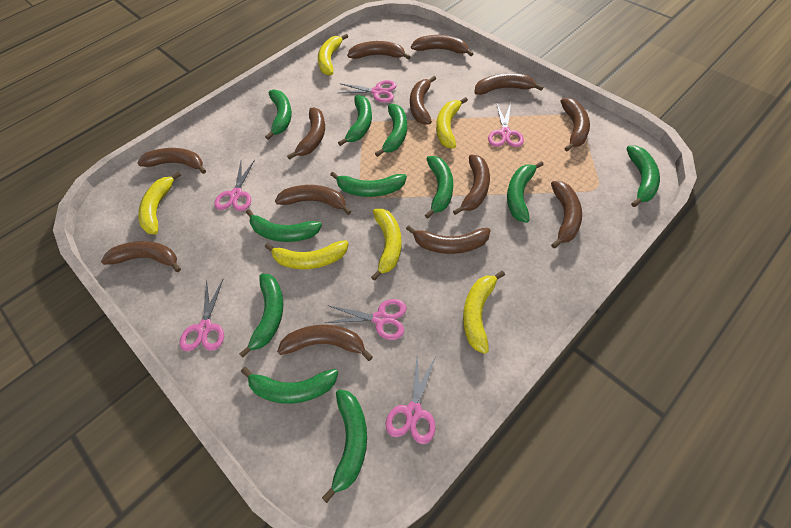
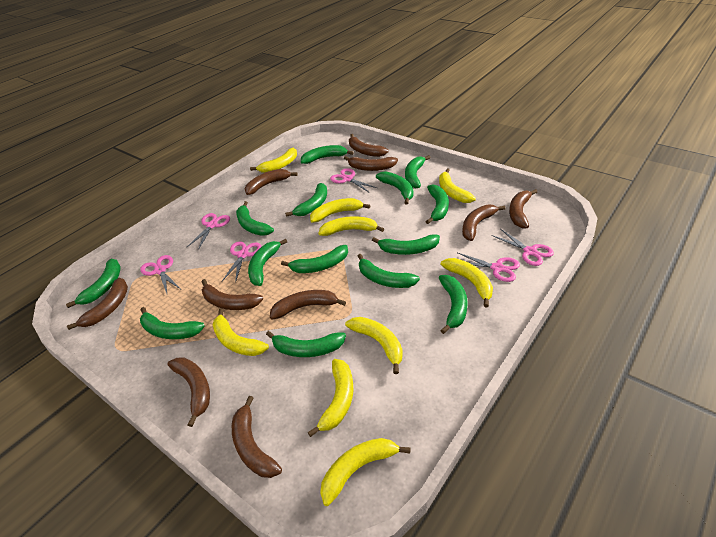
brown banana: [101,241,181,272] [137,148,206,174] [275,185,351,215] [277,325,373,361] [287,108,325,160] [347,41,411,60] [406,225,491,254] [410,76,436,125] [411,35,474,56] [453,154,490,215] [474,73,543,95] [551,181,582,248] [561,98,590,151] = 13 -> [67,278,128,330] [167,358,210,427] [202,279,263,310] [232,396,282,478] [245,169,297,195] [270,290,346,320] [344,156,398,171] [349,134,389,157] [462,205,506,241] [509,189,537,228] = 10
green banana: [239,273,283,358] [241,367,338,404] [246,209,322,242] [265,89,292,140] [322,389,367,503] [330,172,407,197] [338,95,372,146] [375,104,407,157] [425,156,453,219] [507,161,544,223] [626,146,660,207] = 11 -> [66,259,121,308] [140,307,205,339] [236,201,274,236] [248,239,287,286] [266,331,346,357] [281,245,348,273] [285,183,327,217] [301,145,354,164] [358,254,420,288] [372,234,440,255] [376,171,413,205] [405,155,431,189] [425,184,449,224] [439,275,468,334] = 14
yellow banana: [138,172,181,235] [265,240,349,269] [318,34,348,75] [371,209,402,281] [436,97,468,148] [463,271,505,354] = 6 -> [213,308,269,356] [250,148,297,173] [307,359,353,437] [310,198,371,223] [319,216,384,236] [320,438,411,506] [345,317,403,374] [439,168,476,203] [441,258,493,307] = 9

